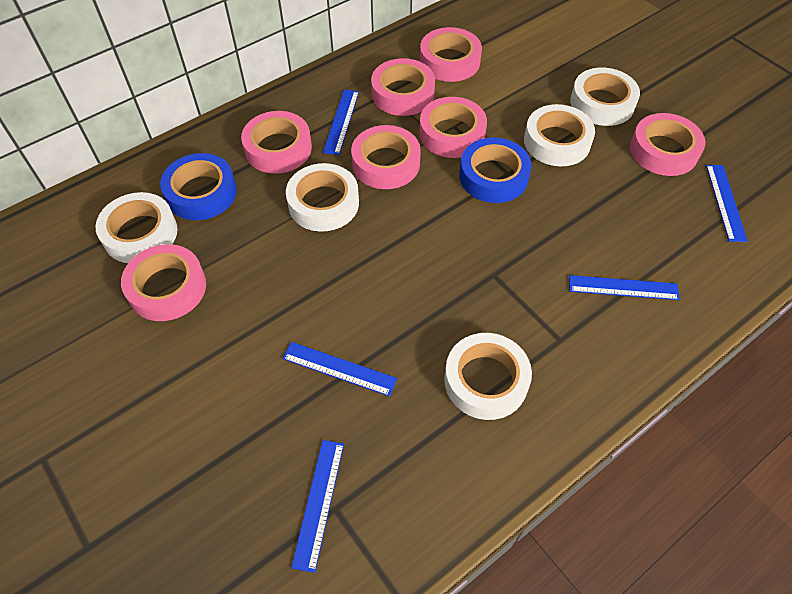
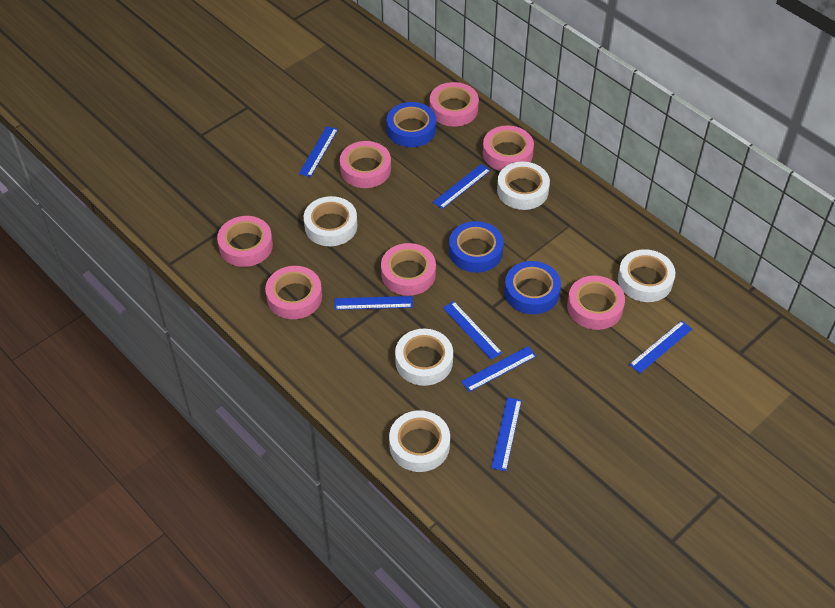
blue ruler: [283,342,397,396] [291,440,344,573] [323,90,359,155] [569,275,680,300] [706,165,748,242] = 5 -> [299,126,338,177] [335,296,413,310] [433,164,491,209] [443,301,502,360] [461,346,536,392] [491,397,522,471] [629,321,692,373] = 7
blue tape: [160,153,237,220] [459,138,532,203] = 2 -> [386,102,436,147] [449,221,504,273] [504,261,561,314] = 3

